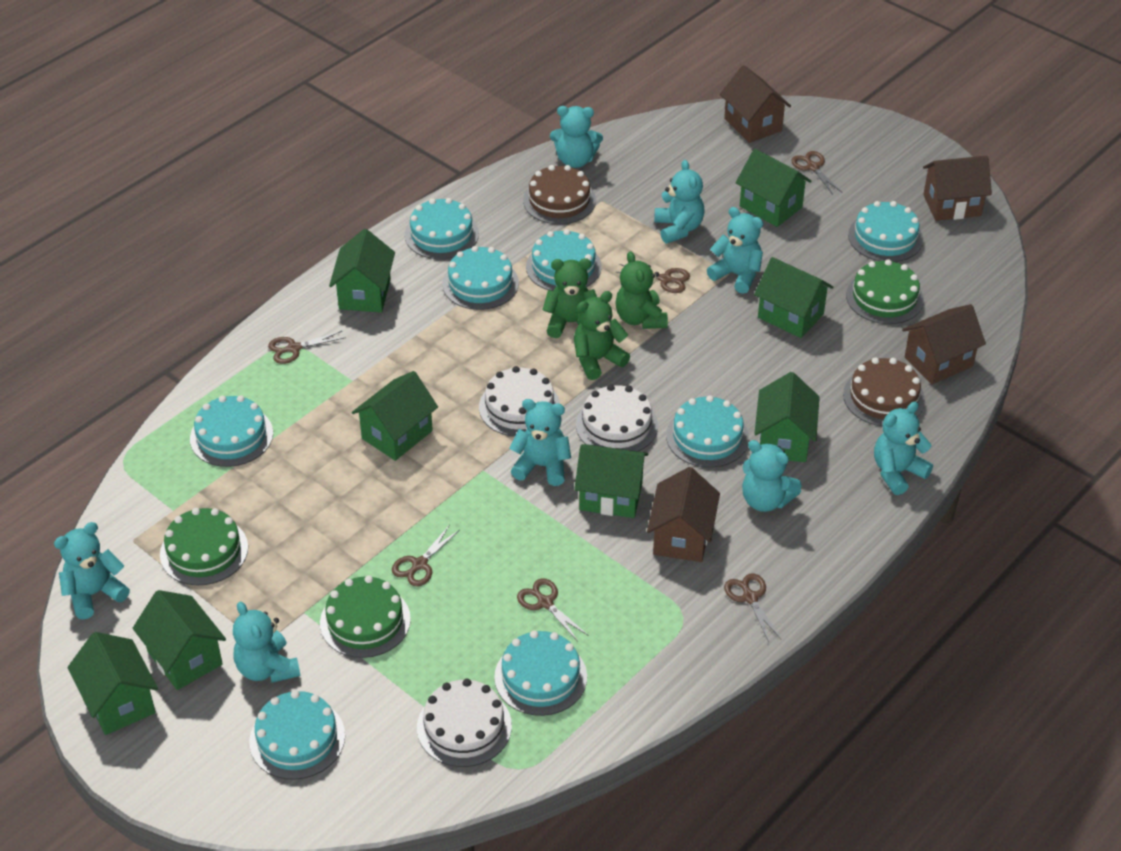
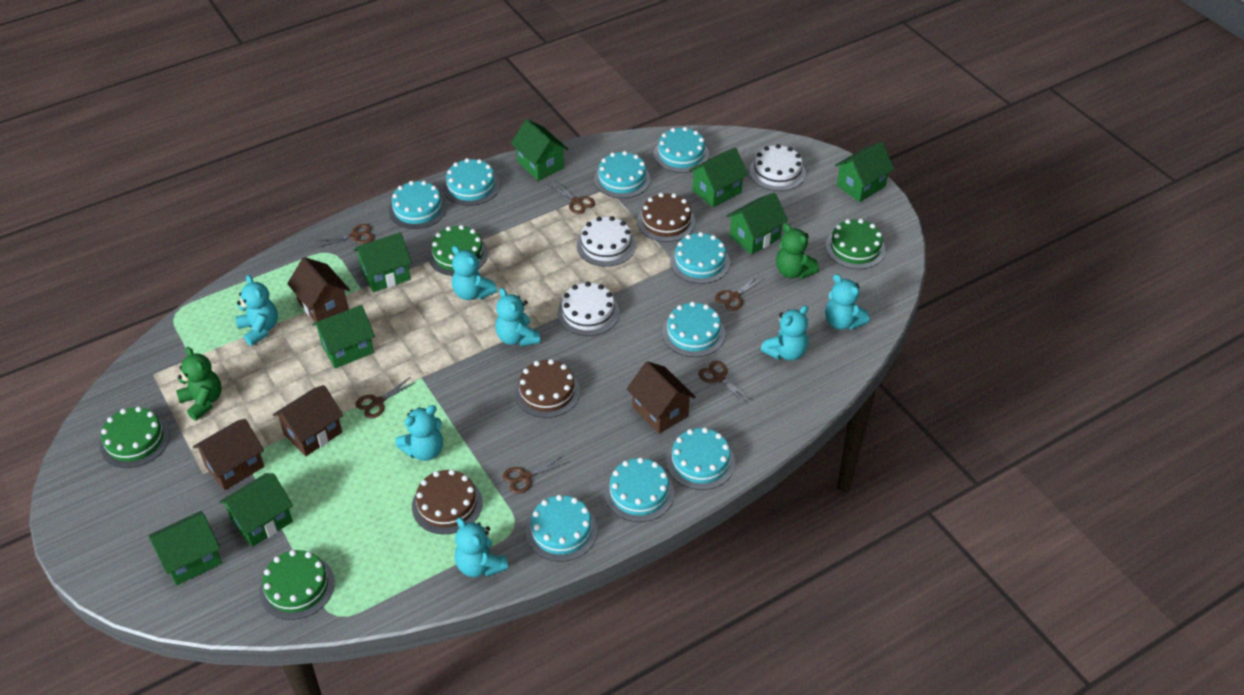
brown cake: [523,165,596,224] [843,357,925,426] = 2 -> [412,469,483,534] [514,359,580,418] [637,193,696,242] = 3
green cake: [160,508,248,585] [320,575,411,658] [846,259,924,324] = 3 -> [100,406,170,468] [259,550,335,620] [428,225,488,276] [826,219,886,269] = 4
green teddy bear: [542,258,597,338] [574,291,630,380] [615,251,668,329] = 3 -> [176,347,222,420] [776,223,819,279] = 2
turquoise cake: [190,395,273,467] [249,690,345,780] [405,198,479,259] [442,246,519,310] [494,630,587,716] [526,229,602,291] [666,395,749,468] [848,201,923,262] = 8 -> [389,181,447,229] [443,158,500,206] [526,495,597,562] [594,151,651,198] [604,457,674,522] [654,127,709,173] [662,302,725,357] [666,427,735,490] [670,232,730,284] = 9
turquoise teddy bear: [54,522,130,620] [233,602,300,683] [509,399,571,486] [550,106,603,168] [655,160,705,243] [707,207,763,294] [742,440,802,512] [874,401,933,495] = 8 -> [235,275,278,346] [395,405,443,461] [452,246,497,300] [455,517,509,577] [495,288,540,347] [760,305,808,360] [825,274,869,330] = 7

